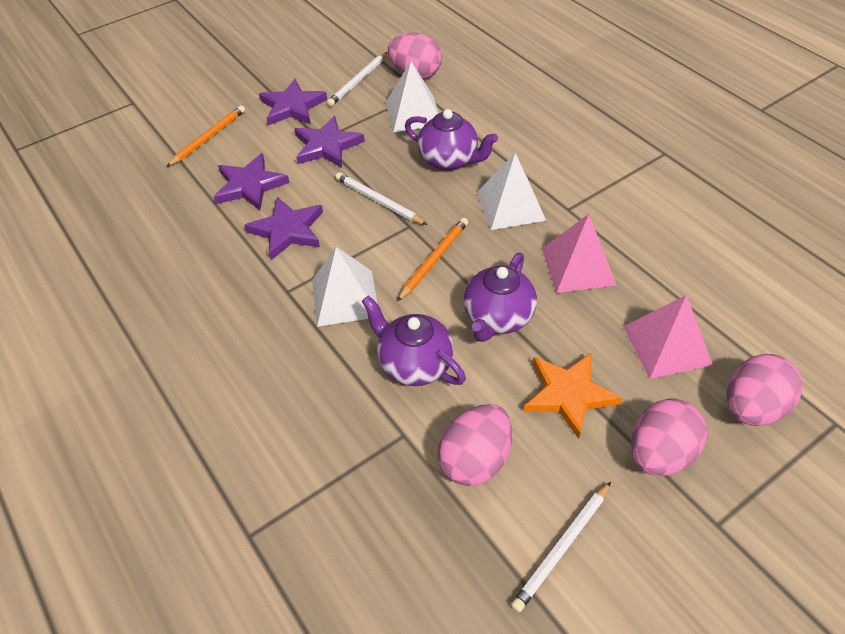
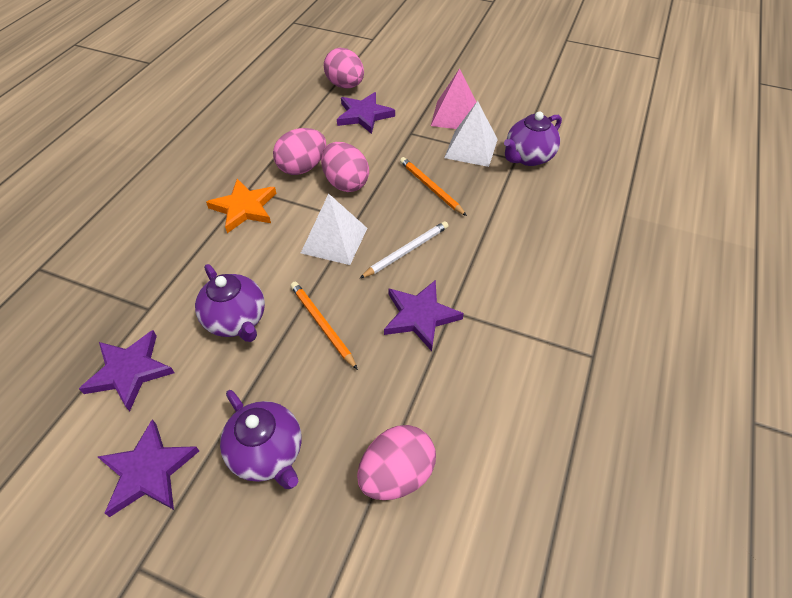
pink pyramid: [542,214,616,293] [624,295,713,379] = 2 -> [431,68,476,129] = 1
white pencil: [327,52,387,106] [335,172,427,225] [511,482,611,612] = 3 -> [359,221,448,279] = 1
white pyramid: [312,247,377,327] [385,61,439,132] [477,153,546,230] = 3 -> [301,194,367,265] [444,101,498,167] = 2

